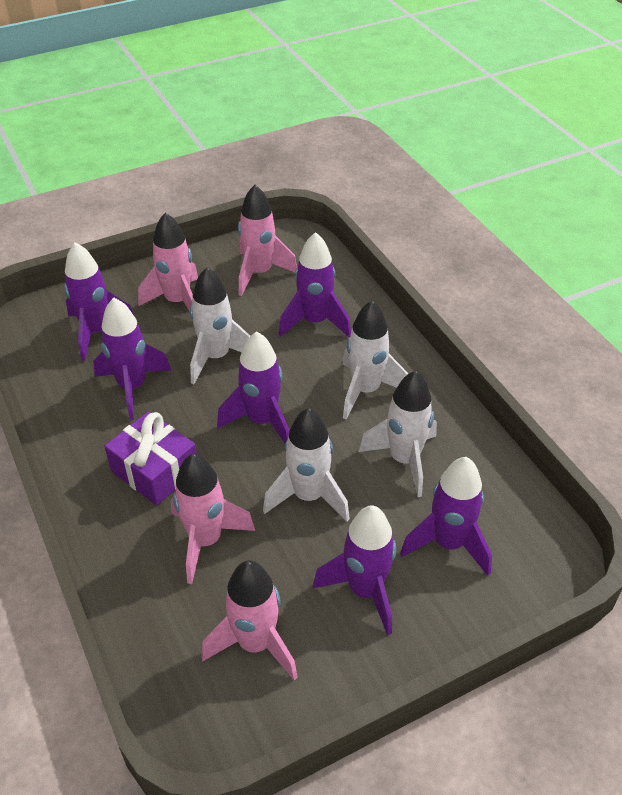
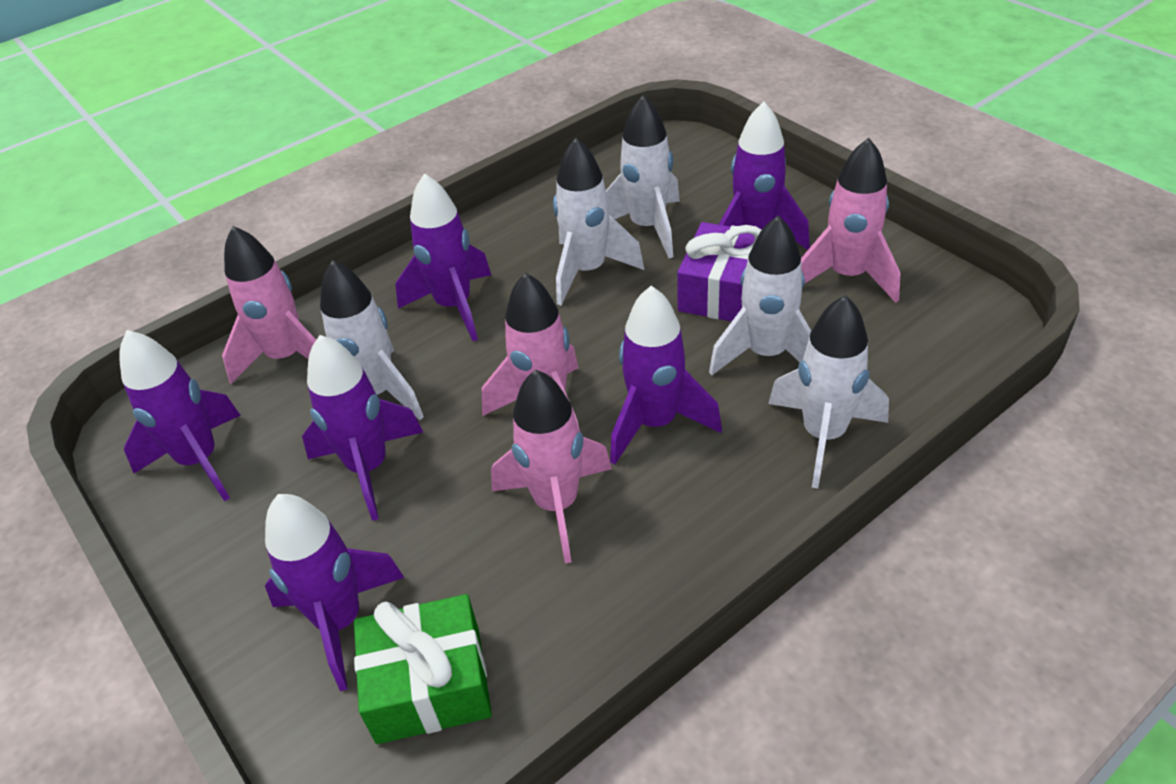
green gift: none = 0 -> [354,594,492,744] = 1
white rocket: [190,267,251,384] [263,408,350,521] [342,301,408,419] [359,371,437,497] = 4 -> [320,260,424,420] [553,138,644,305] [606,95,680,258] [709,215,811,376] [768,295,889,489] = 5

